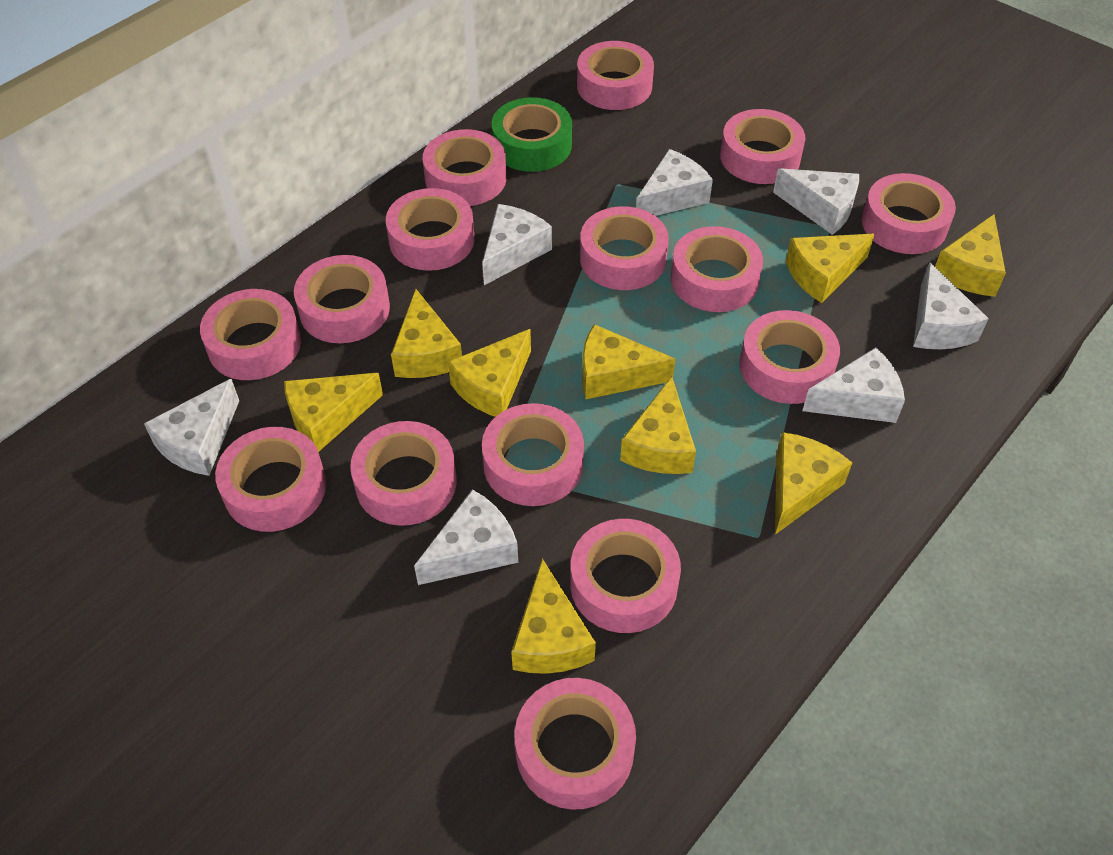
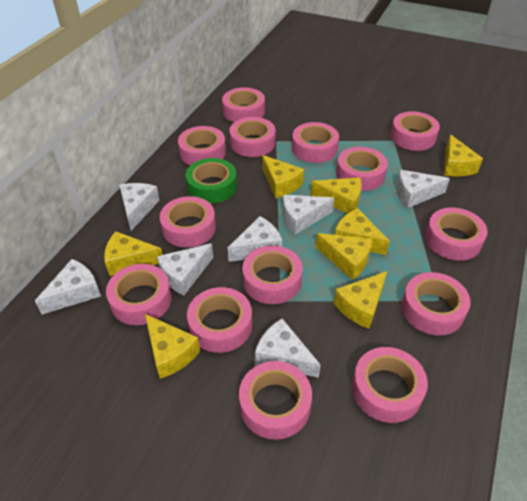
pink tape: [200,289,301,380] [215,427,326,532] [294,255,390,343] [350,421,457,526] [386,188,475,271] [423,129,506,206] [482,403,584,506] [515,678,636,810] [570,519,681,633] [577,41,654,110] [580,206,669,290] [671,226,763,312] [720,109,805,184] [739,310,840,404] [862,173,956,254] = 15 -> [106,264,172,325] [160,196,216,248] [178,126,226,165] [187,287,252,353] [222,87,265,122] [229,117,275,157] [239,361,312,440] [242,245,303,304] [292,122,339,163] [336,147,388,191] [352,347,428,423] [390,111,440,151] [401,272,471,335] [425,207,488,261] = 14
yellow cheese: [284,373,383,452] [391,289,462,378] [448,329,531,417] [511,558,596,674] [582,324,675,400] [620,377,696,474] [775,432,852,535] [786,234,875,303] [935,214,1006,297] = 9 -> [104,231,163,276] [145,314,200,379] [262,155,304,198] [310,178,361,214] [316,233,372,280] [334,271,387,329] [335,208,390,255] [444,134,483,176] = 8

